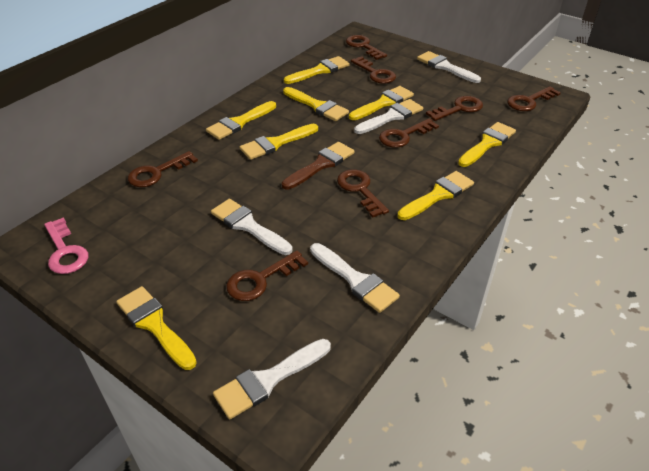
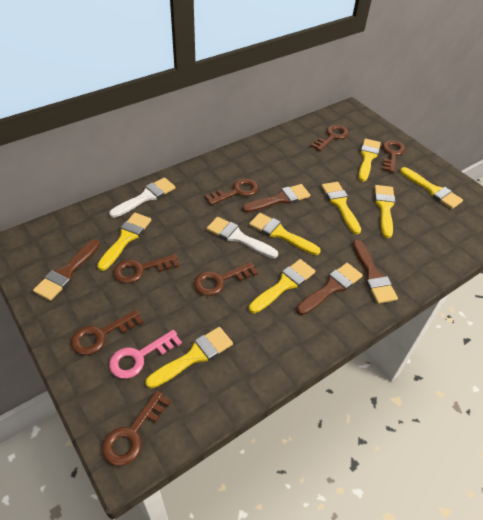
brown brush: [282,142,355,190] = 1 -> [33,239,100,301] [242,184,310,213] [296,263,363,315] [353,239,398,304] = 4
brown key: [128,151,198,187] [226,250,308,301] [337,170,389,218] [346,35,387,60] [351,56,396,84] [379,119,439,148] [426,96,483,121] [507,86,561,111] = 8 -> [71,310,144,355] [102,391,171,466] [113,254,179,284] [194,262,258,296] [205,178,258,205] [311,125,349,151] [382,140,405,173] = 7
white brush: [211,199,292,255] [213,339,331,419] [310,243,400,313] [354,99,423,134] [417,51,481,83] = 5 -> [109,177,176,218] [206,217,278,258] = 2

